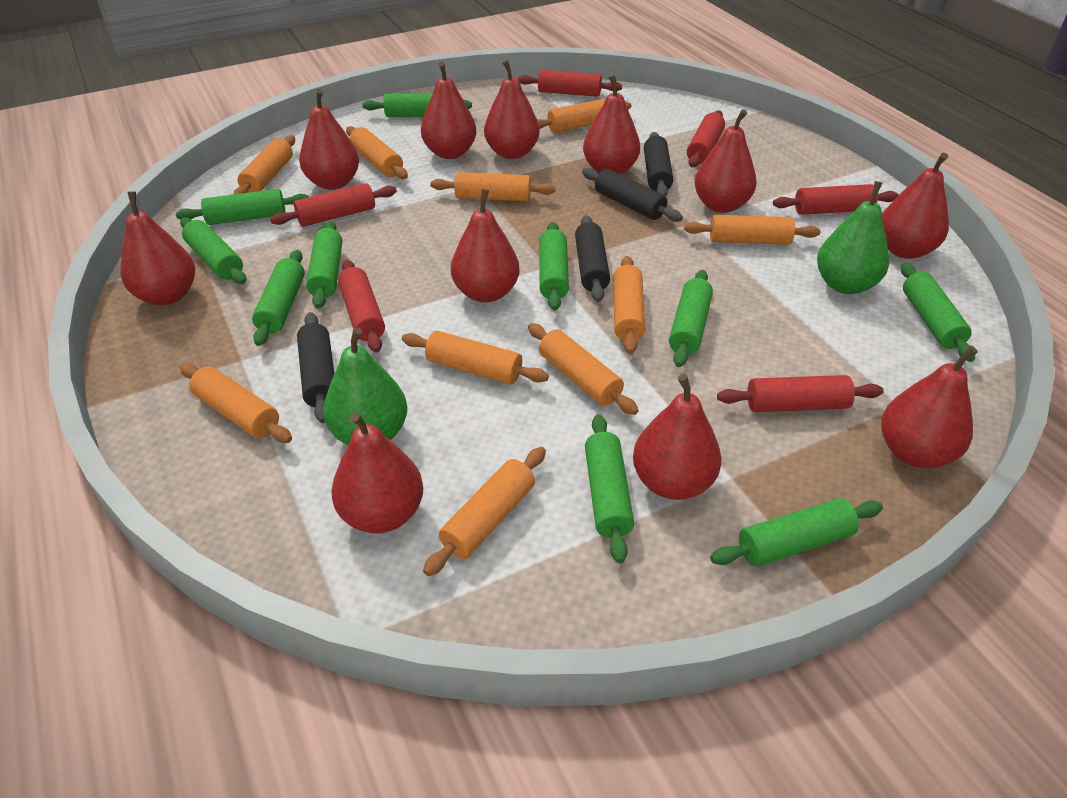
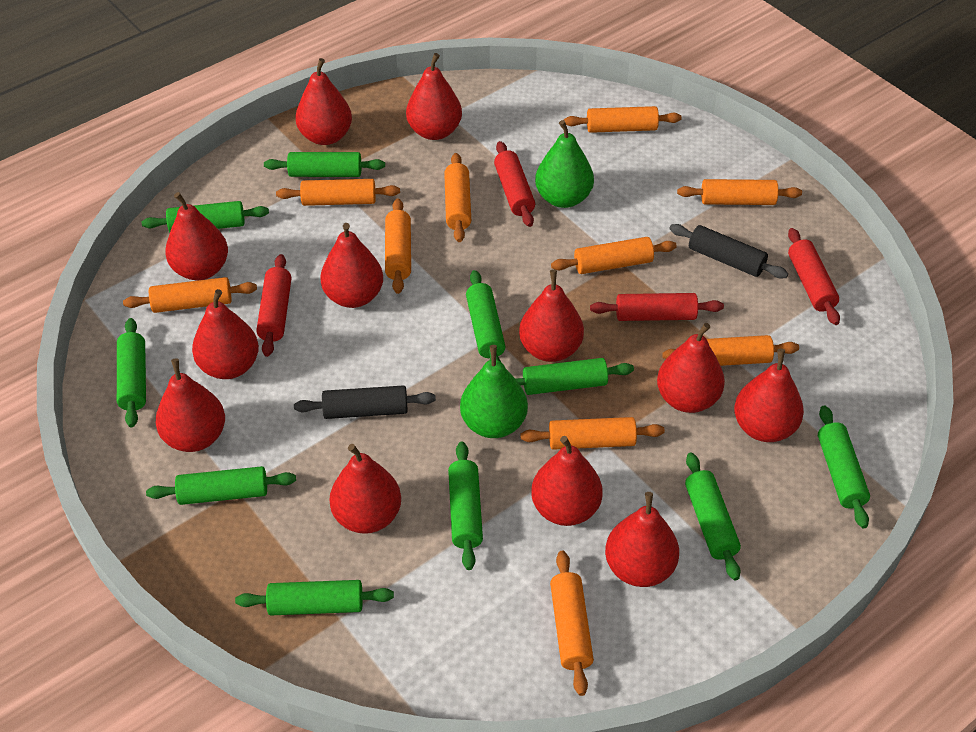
black rolling pin: [297,312,335,423] [575,215,610,302] [582,168,683,222] [644,132,673,196] = 4 -> [294,385,436,419] [669,224,788,278] = 2
red pear: [120,191,195,305] [299,89,359,190] [331,412,423,533] [421,62,477,159] [451,189,520,303] [484,60,540,159] [583,75,640,174] [633,374,721,500] [695,109,756,213] [881,346,978,468] [882,153,949,259] = 11 -> [156,358,225,452] [165,192,228,280] [192,289,259,379] [296,58,352,145] [320,223,383,308] [330,444,401,534] [406,53,462,140] [519,269,584,362] [531,436,603,526] [605,492,679,587] [657,323,725,413] [734,349,804,442] = 12
red rolling pin: [270,183,397,227] [338,260,385,352] [518,70,622,97] [687,110,725,167] [717,375,884,412] [773,184,899,215] = 6 -> [256,254,291,357] [494,141,535,227] [590,293,724,321] [788,228,840,325] = 4

